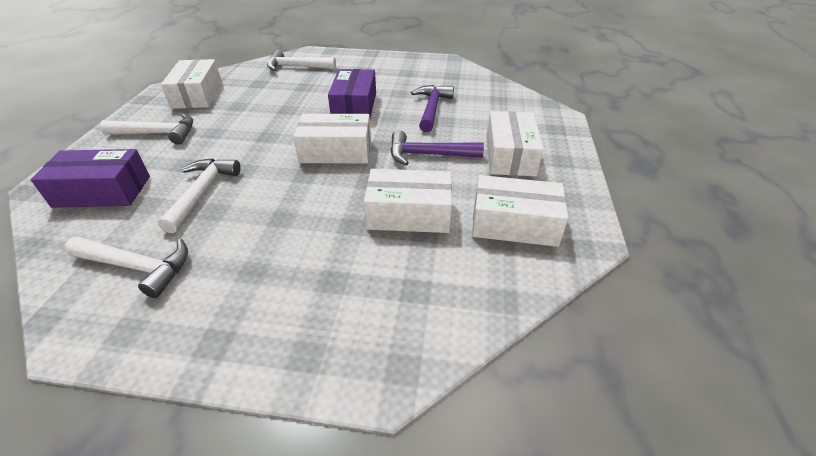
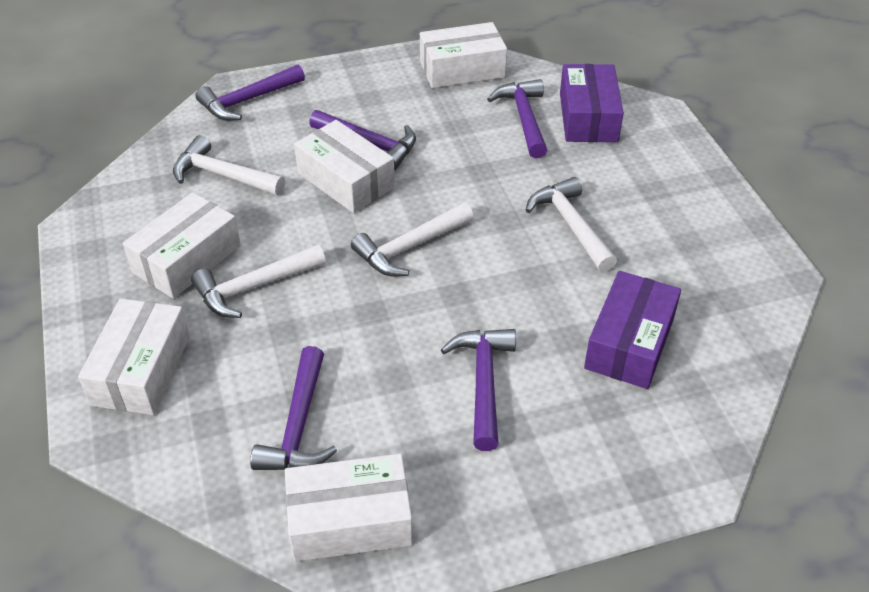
purple hammer: [391,130,484,166] [411,85,454,132] = 2 -> [195,64,305,121] [250,346,337,470] [309,110,416,171] [441,329,516,451] [487,79,547,158] = 5

